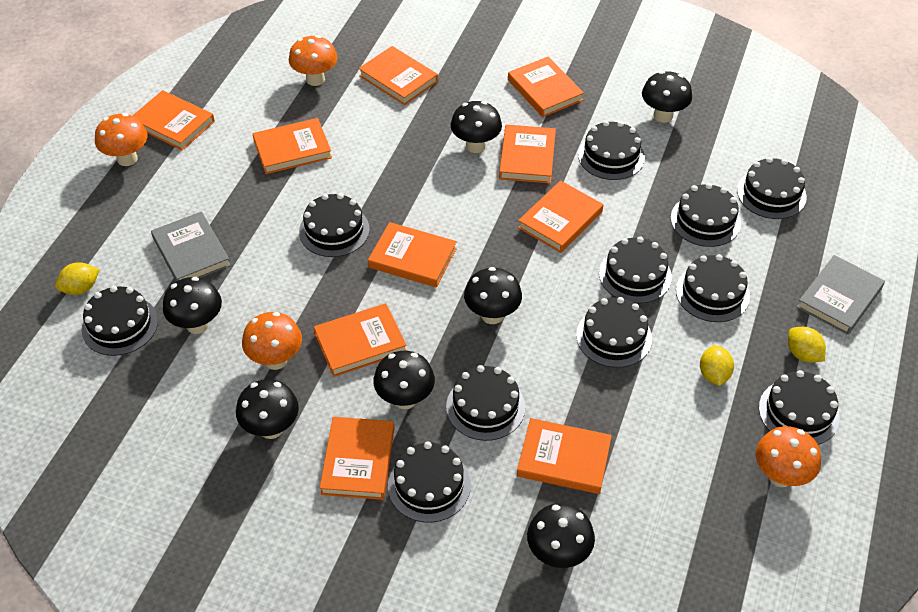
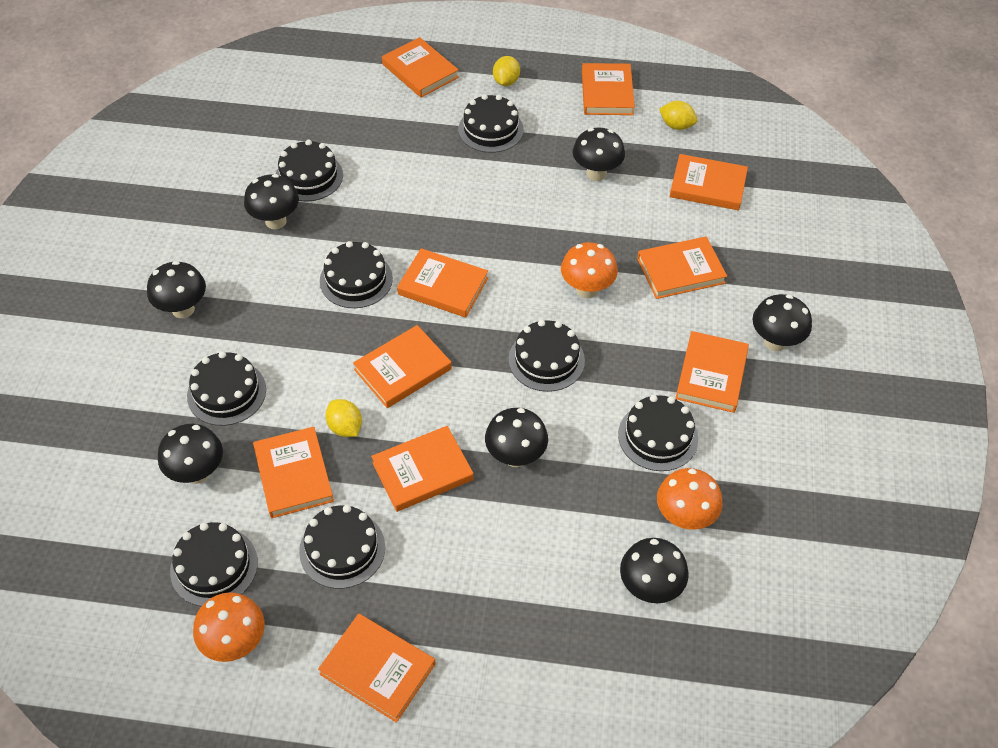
black cake: [82,286,158,356] [299,193,370,257] [388,441,471,523] [446,365,525,441] [576,297,652,368] [578,121,645,180] [599,237,672,304] [671,183,741,247] [676,254,750,322] [737,157,807,219] [759,370,840,445] = 11 -> [170,522,258,607] [187,351,266,426] [276,140,343,202] [299,505,385,589] [320,241,393,308] [458,94,524,153] [509,320,585,392] [618,395,698,471] = 8
grey book: [151,211,231,282] [797,255,885,335] = 2 -> none = 0
orange mushroom: [95,113,148,166] [242,312,302,370] [289,35,338,86] [756,426,821,487] = 4 -> [193,592,265,662] [561,242,618,298] [657,468,723,530] = 3

